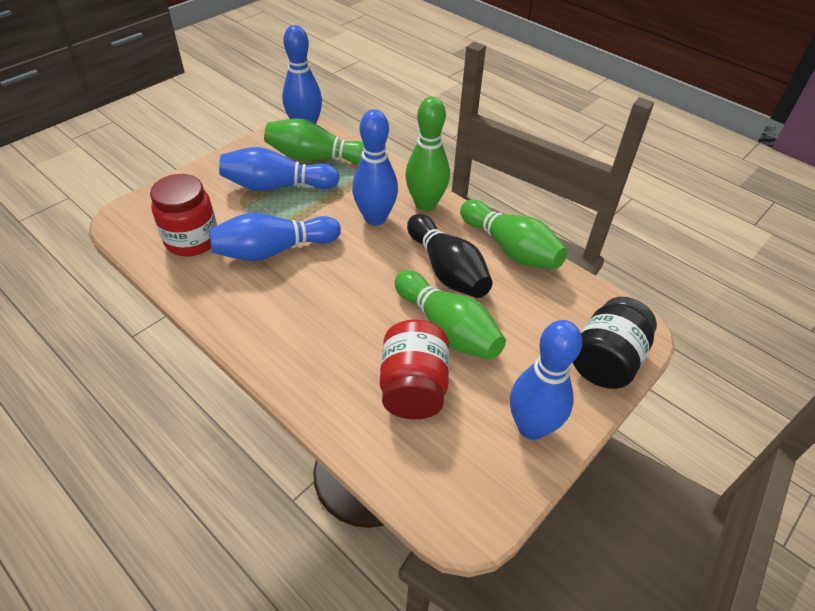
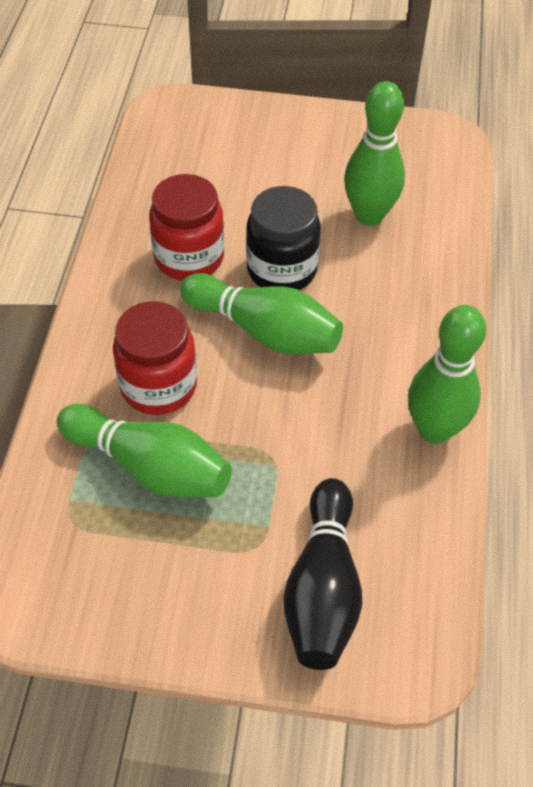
blue bowling pin: [209,213,341,261] [219,147,340,191] [282,25,322,124] [352,109,398,226] [510,320,582,440] = 5 -> none = 0

